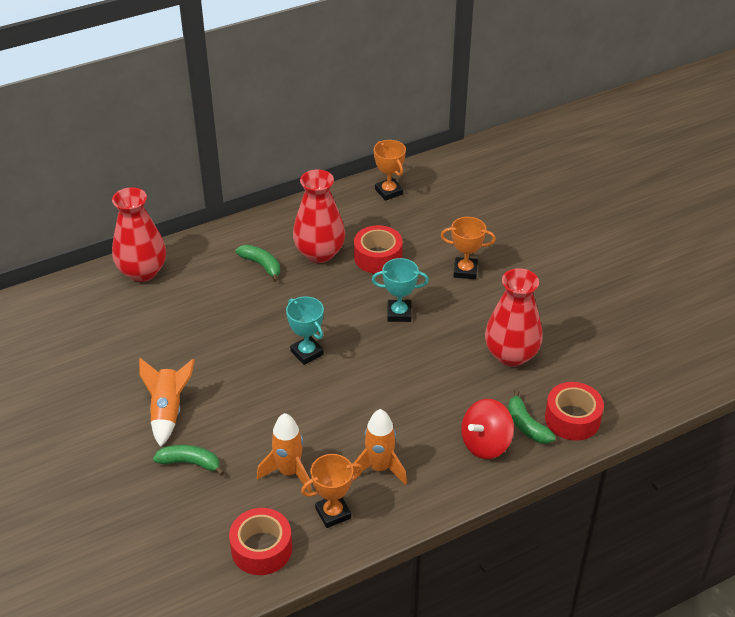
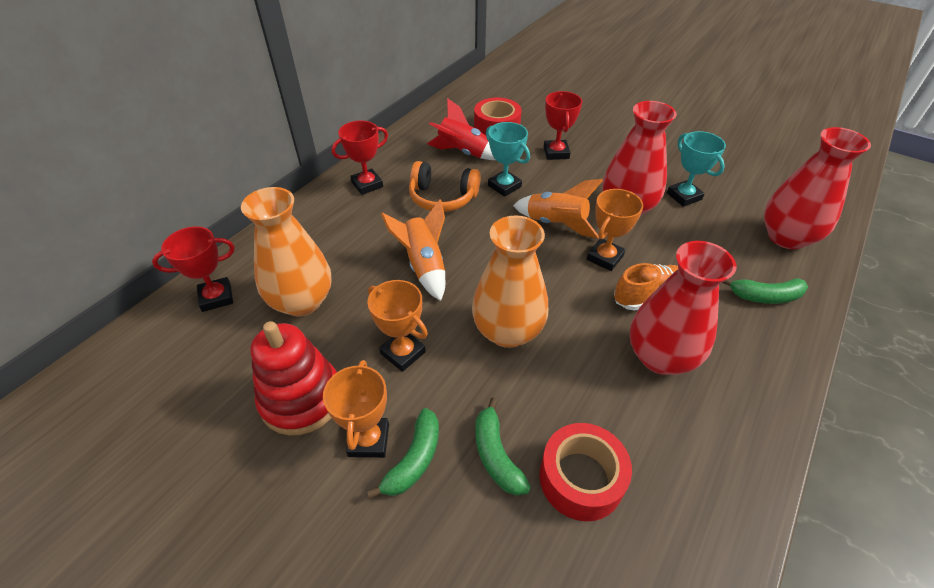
orange headphones: none = 0 -> [409,161,481,212] = 1
orange rocket: [139,358,195,447] [257,413,312,492] [353,409,407,485] = 3 -> [381,200,445,301] [513,179,603,238] = 2
orange shoe: none = 0 -> [614,263,678,311] = 1
orange vase: none = 0 -> [241,187,331,316] [472,216,548,348] = 2
red rocket: none = 0 -> [427,98,495,160] = 1
red spinning top: [461,399,514,459] = 1 -> none = 0
red stacking toy: none = 0 -> [251,321,337,436] = 1
red tape: [229,508,292,575] [354,225,403,274] [545,382,604,441] = 3 -> [474,97,522,135] [539,423,632,521] = 2
red trophy: none = 0 -> [152,226,234,312] [331,121,388,195] [544,91,582,160] = 3

